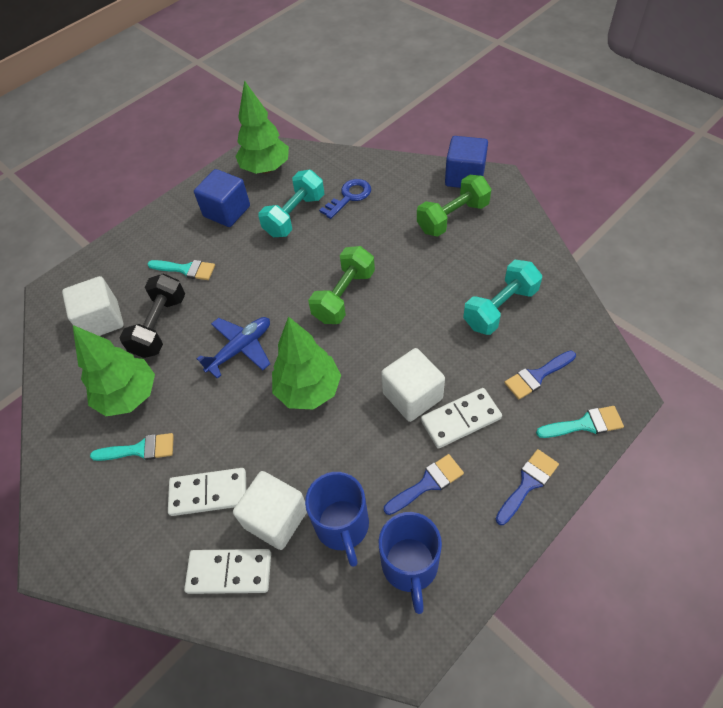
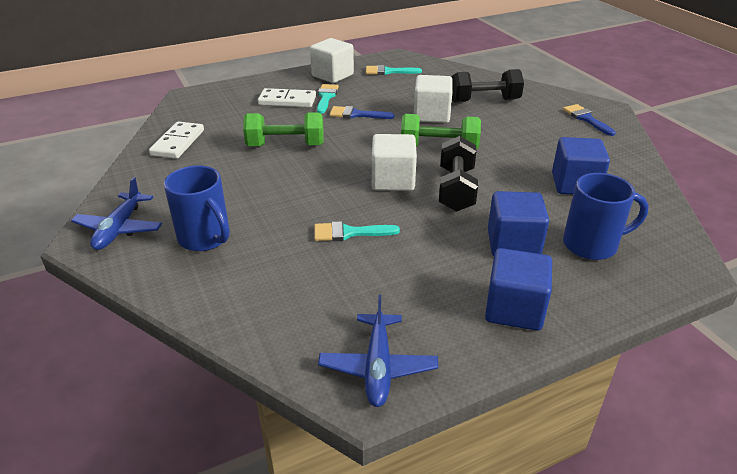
black dumbbell: [120,273,185,358] = 1 -> [439,136,478,212] [451,69,524,103] = 2
blue brush: [384,454,464,515] [496,449,559,525] [504,350,576,399] = 3 -> [330,106,394,119] [563,104,616,136] = 2
blue cube: [194,169,250,227] [445,136,488,188] = 2 -> [485,248,552,331] [488,191,549,256] [552,137,610,195] = 3
blue key: [319,179,371,219] = 1 -> none = 0
blue plane: [197,317,270,379] = 1 -> [71,177,162,250] [318,295,438,407] = 2
green tree: [73,325,155,416] [235,80,289,174] [272,316,341,410] = 3 -> none = 0
turquoise dumbbell: [258,170,324,237] [463,260,542,335] = 2 -> none = 0
white domino: [168,468,246,516] [184,549,271,594] [421,388,502,449] = 3 -> [149,121,204,159] [258,88,316,108] = 2

